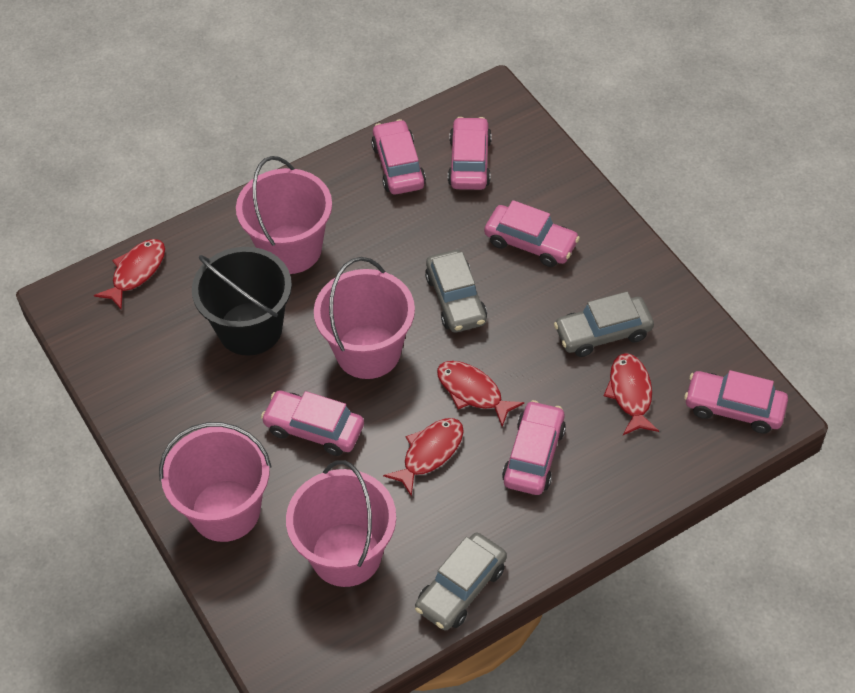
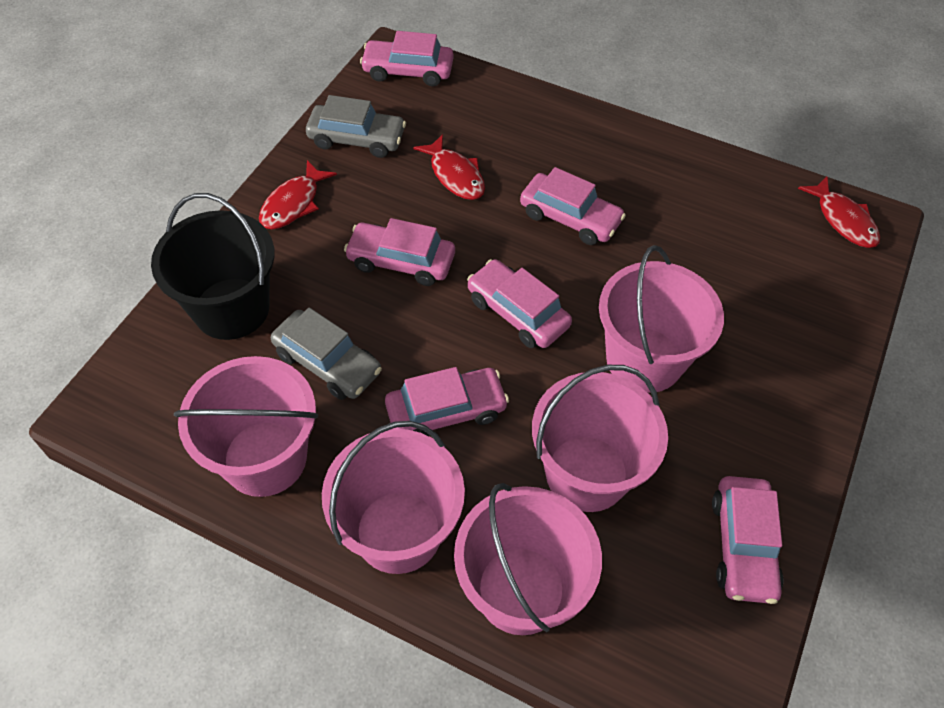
grey car: [415,533,507,630] [425,250,487,332] [554,291,654,357] = 3 -> [271,308,382,400] [306,95,406,158] = 2
pink bucket: [159,422,271,542] [236,156,332,274] [286,460,396,587] [314,257,415,379] = 4 -> [174,356,318,497] [322,421,465,574] [454,483,602,635] [532,365,668,512] [599,245,724,393] = 5
red fish: [94,239,165,310] [383,418,464,497] [437,361,524,427] [604,353,659,435] = 4 -> [259,160,337,229] [413,134,485,200] [798,176,880,248] = 3

